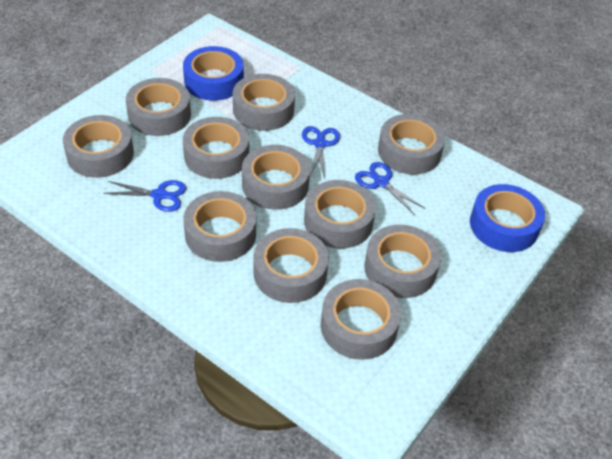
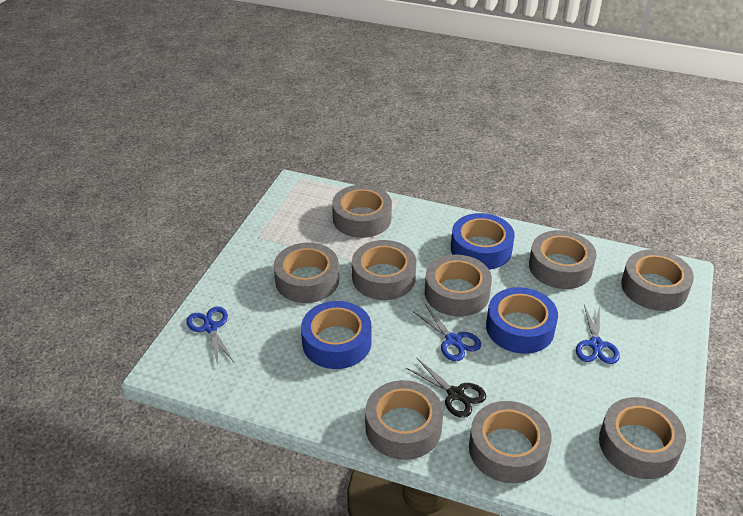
black scissors: none = 0 -> [406,358,486,418] = 1
blue tape: [183,46,244,101] [470,184,545,252] = 2 -> [301,301,371,369] [451,213,515,270] [486,287,558,354] = 3
grey tape: [63,115,134,178] [126,78,191,136] [183,117,249,179] [183,191,256,262] [233,74,295,131] [242,145,310,210] [253,228,329,303] [304,180,376,248] [321,279,401,360] [364,225,441,298] [378,114,445,174] = 11 -> [274,243,339,303] [332,185,392,238] [352,240,416,300] [365,380,443,460] [425,255,492,317] [469,401,552,483] [529,230,596,289] [599,397,686,479] [621,249,694,311] = 9

